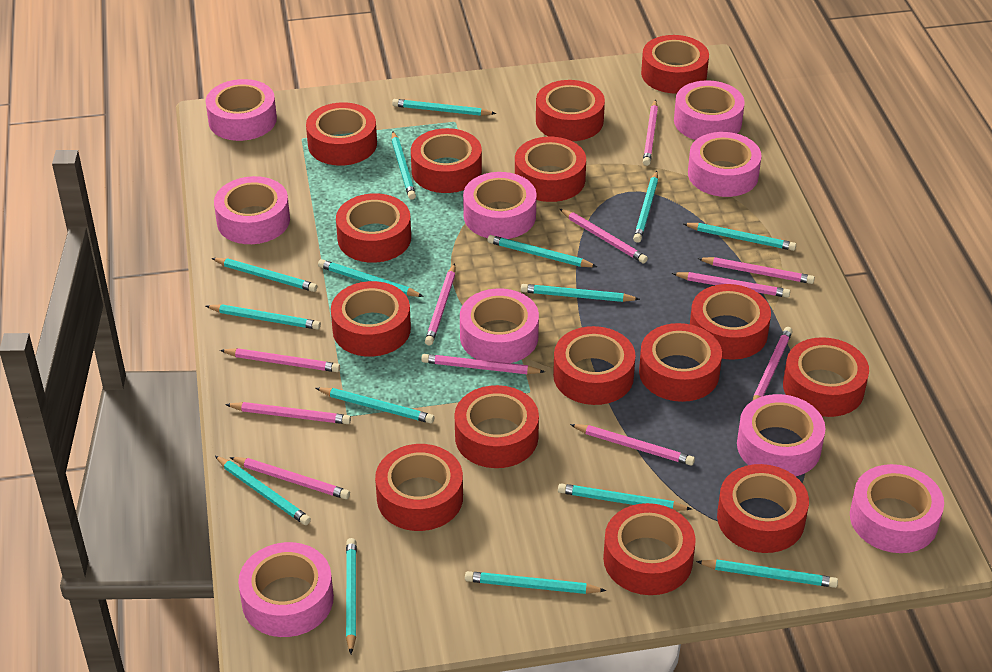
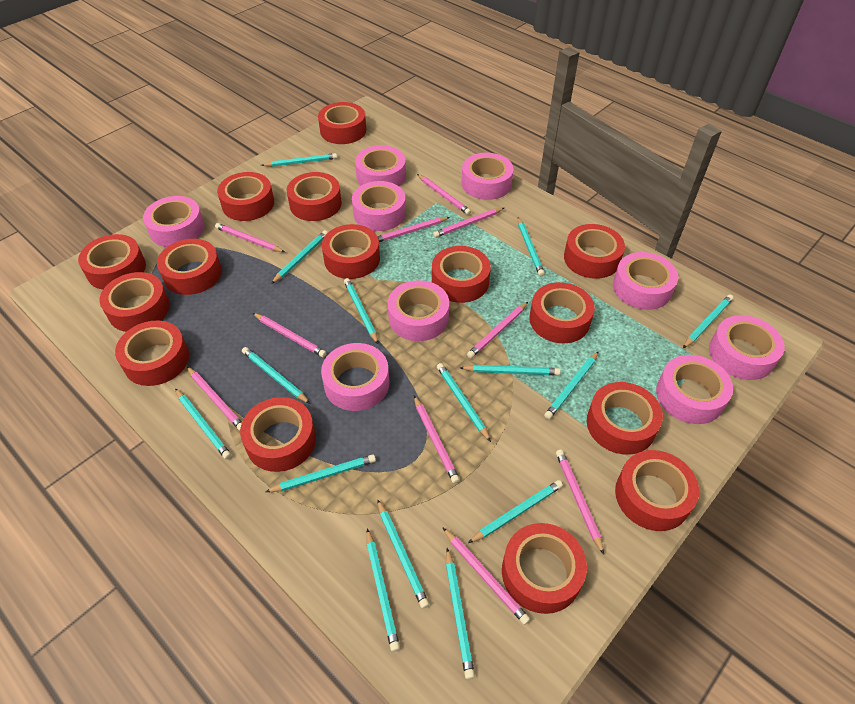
pink pencil: [220,348,340,372] [225,402,351,424] [229,457,350,499] [421,354,545,374] [425,263,455,346] [560,209,648,263] [570,424,695,466] [643,99,658,166] [672,272,790,298] [697,257,815,284] [753,327,793,400] = 11 -> [187,367,242,431] [215,223,285,252] [253,313,326,357] [377,217,450,242] [414,396,460,484] [417,174,471,215] [433,208,504,238] [443,528,530,625] [467,302,528,358] [556,450,604,555] = 10

